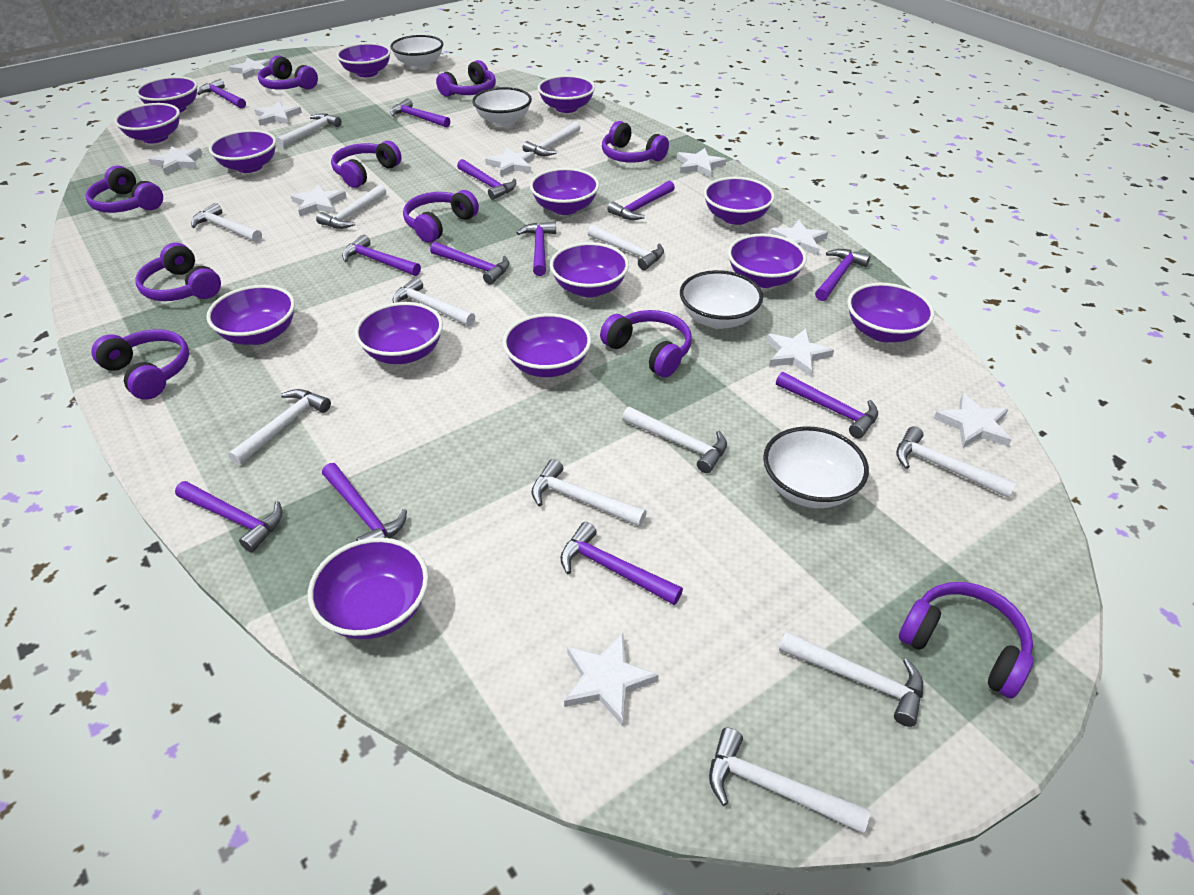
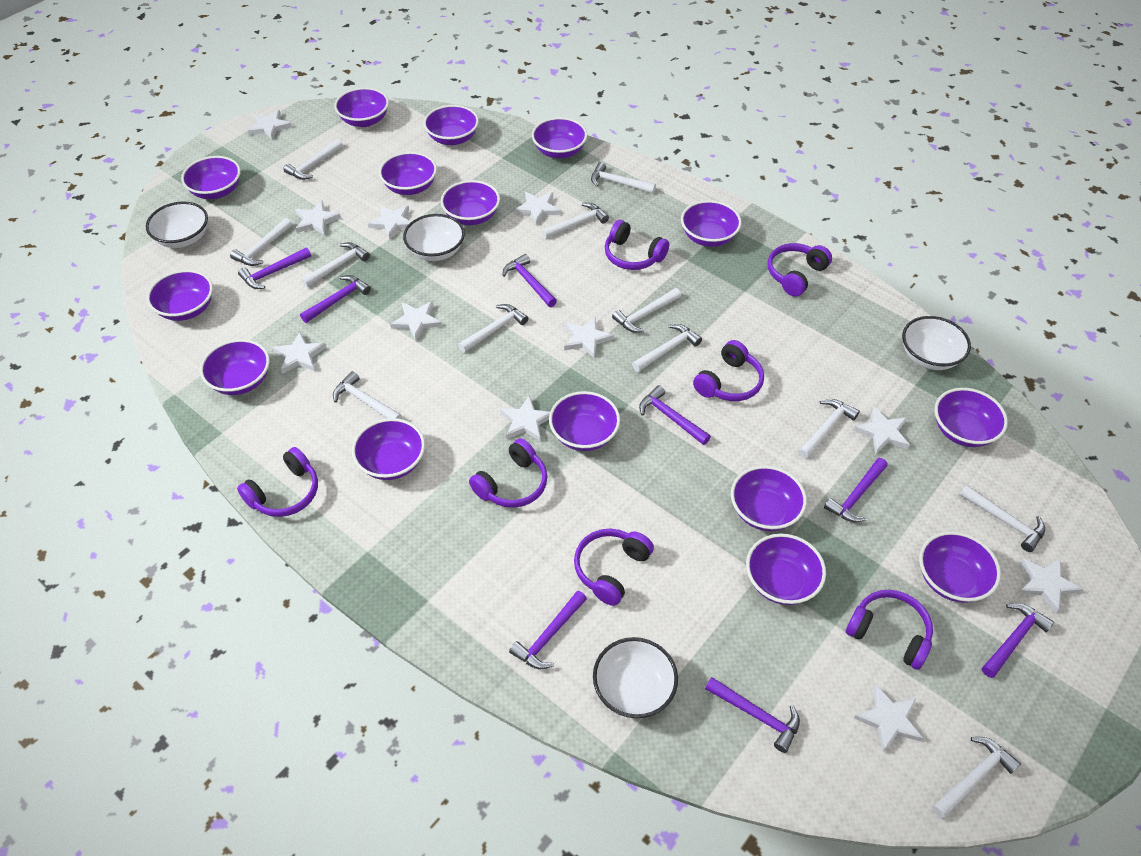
purple bowl: [114,103,180,143] [136,76,198,113] [206,285,295,345] [209,130,276,173] [308,537,429,639] [336,43,391,77] [355,302,443,364] [503,313,591,377] [530,168,599,215] [537,75,595,113] [550,242,629,298] [703,177,775,225] [728,234,807,288] [847,283,934,342] = 14 -> [147,270,213,321] [181,156,241,199] [200,339,270,395] [334,87,389,127] [352,418,425,480] [379,152,437,195] [423,105,479,145] [441,180,500,225] [532,117,587,159] [549,391,620,451] [681,200,742,247] [731,466,807,531] [746,534,826,605] [919,531,1001,603] [935,388,1008,447] = 15
purple hammer: [175,481,282,552] [197,79,246,109] [322,463,407,541] [342,235,421,276] [390,98,450,128] [430,242,510,285] [457,159,516,200] [517,222,556,276] [560,522,683,605] [607,181,675,220] [776,372,878,438] [815,249,871,301] = 12 -> [238,247,311,289] [300,275,371,323] [502,254,557,307] [509,590,587,669] [639,385,711,445] [705,677,800,753] [824,458,888,522] [982,603,1054,678] = 8
purple headphones: [85,165,163,213] [91,329,189,400] [135,243,221,301] [258,55,318,90] [331,141,402,188] [403,190,479,243] [436,60,496,97] [600,310,692,377] [602,121,669,163] [899,582,1034,699] = 10 -> [237,447,318,517] [469,438,548,508] [574,529,654,606] [605,220,669,270] [693,340,764,401] [767,243,832,297] [846,590,933,670] = 7
white star: [148,146,202,175] [229,58,271,79] [254,101,302,126] [291,184,347,217] [485,148,535,176] [564,633,659,726] [677,148,726,177] [767,329,834,377] [770,220,828,255] [934,393,1012,448] = 10 -> [248,110,292,140] [273,332,326,374] [295,201,341,235] [368,205,411,239] [390,301,442,341] [500,396,550,442] [514,192,561,225] [564,317,614,359] [854,407,910,454] [854,684,924,752] [1019,558,1083,613] = 11

